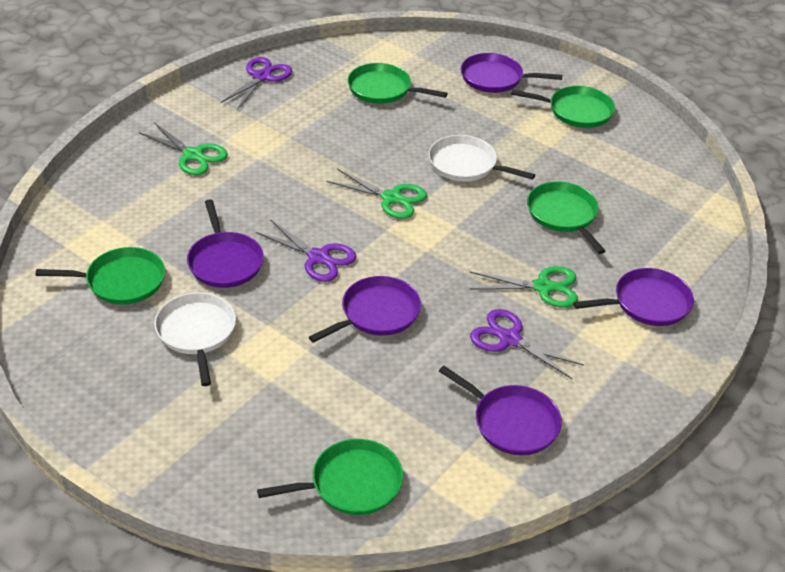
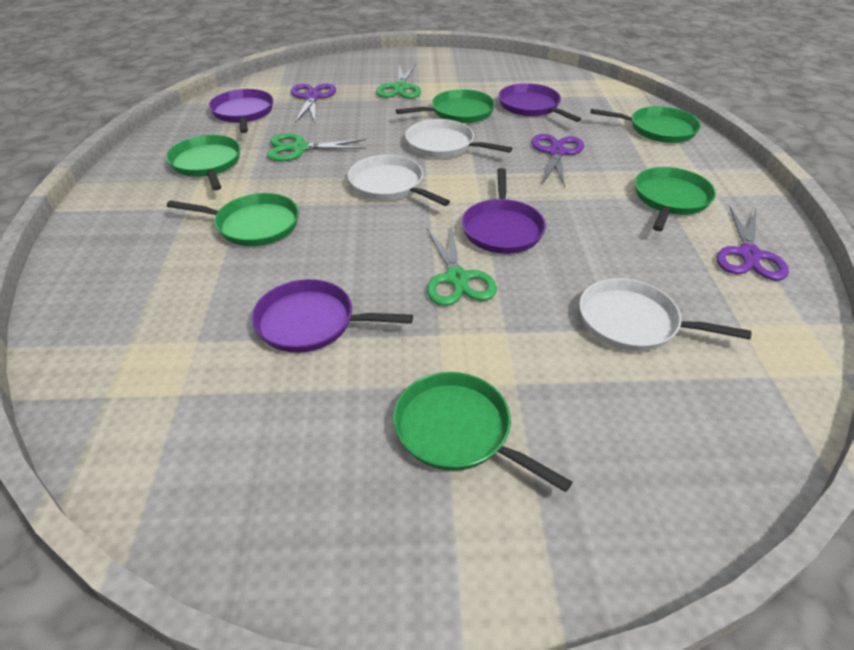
green pan: [36,247,165,305] [257,439,403,515] [347,63,448,104] [511,86,615,128] [527,182,605,254] = 5 -> [166,135,241,191] [167,193,299,246] [393,372,572,492] [396,89,495,123] [590,106,701,143] [635,167,716,231] = 6
purple pan: [187,199,264,288] [309,276,421,343] [439,365,562,455] [461,53,562,93] [573,268,694,326] = 5 -> [209,89,273,133] [252,279,413,353] [462,168,546,254] [498,83,581,122] = 4
white pan: [154,292,236,386] [429,135,535,181] = 2 -> [348,155,450,206] [405,119,512,158] [579,278,751,351] = 3

